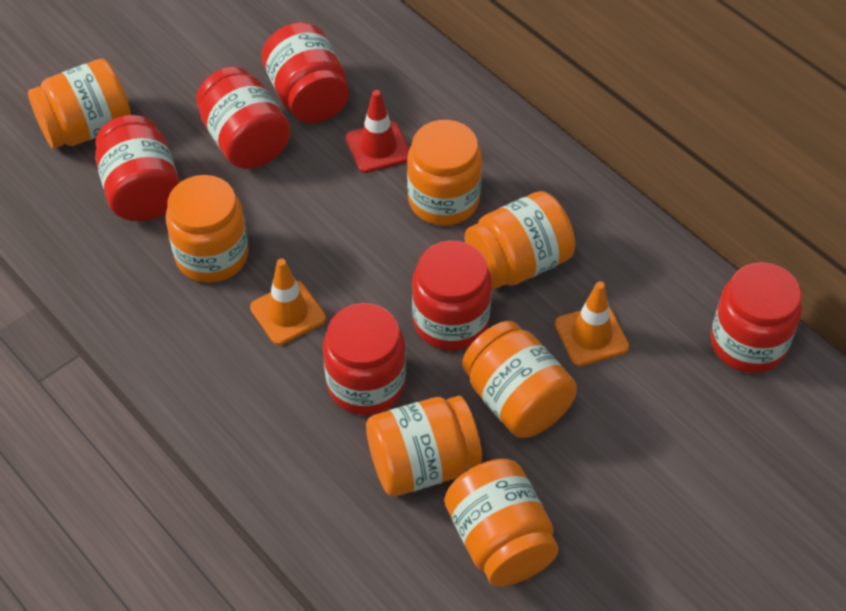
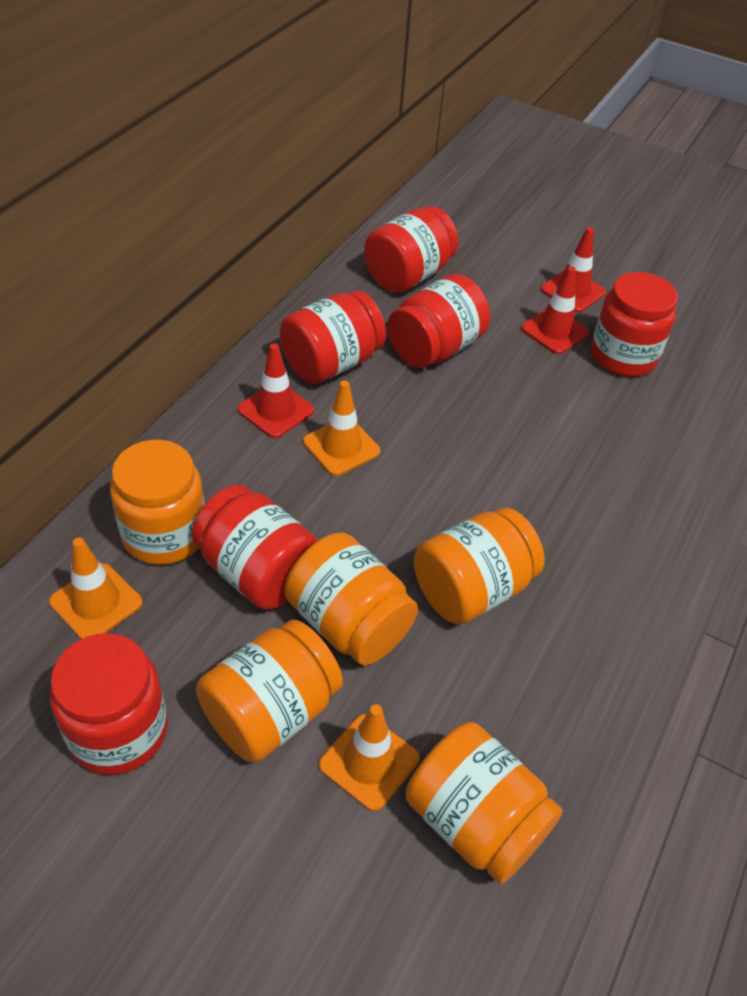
orange jar: [28,59,131,149] [166,175,249,283] [366,396,482,497] [407,120,482,226] [445,459,559,587] [462,321,577,438] [465,191,575,289] = 7 -> [110,440,205,565] [196,620,343,763] [285,533,418,665] [406,722,563,884] [414,508,544,625] = 5
orange traffic cone: [250,259,326,345] [555,281,629,366] = 2 -> [49,537,143,639] [303,381,380,476] [319,704,420,811] = 3
red traffic cone: [346,90,409,173] = 1 -> [237,343,314,438] [521,267,590,354] [541,227,606,312] = 3

